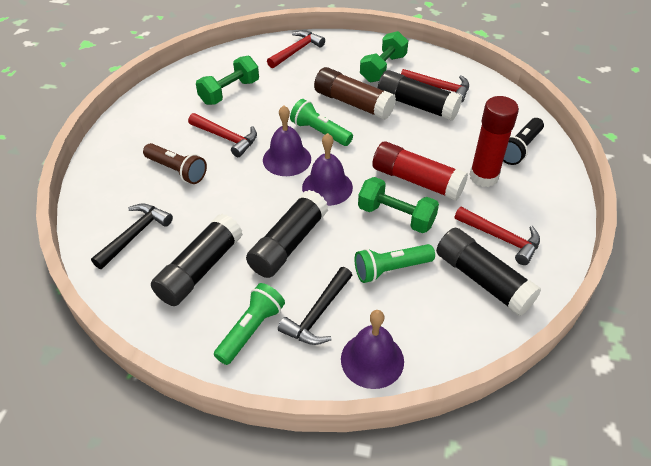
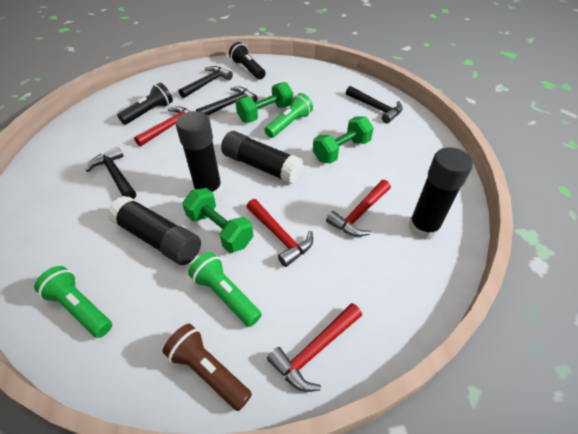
black flashlight: [503,118,544,165] = 1 -> [117,83,173,125] [229,42,266,79] = 2
black hammer: [91,203,173,269] [278,267,352,345] = 2 -> [86,146,136,199] [178,66,233,98] [196,87,258,116] [346,86,403,123] = 4
brown glue stick: [314,67,396,120] = 1 -> none = 0
purple bell: [263,105,311,176] [302,133,353,206] [341,310,404,389] = 3 -> none = 0
red glue stick: [372,141,468,201] [469,96,519,187] = 2 -> none = 0

